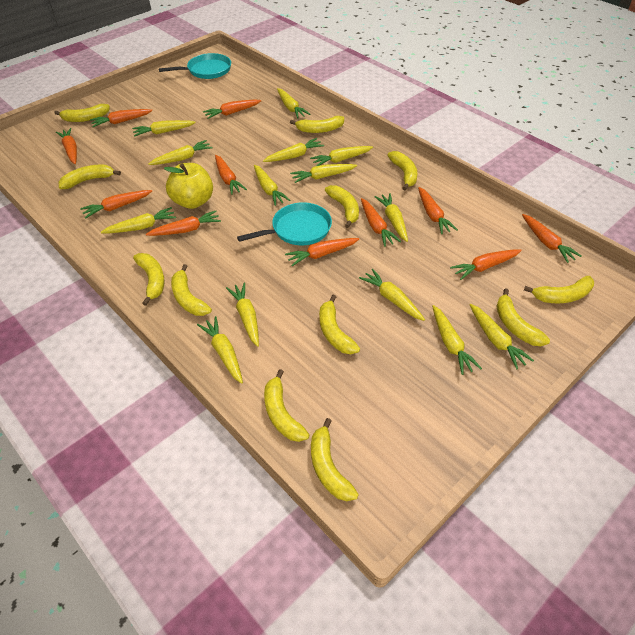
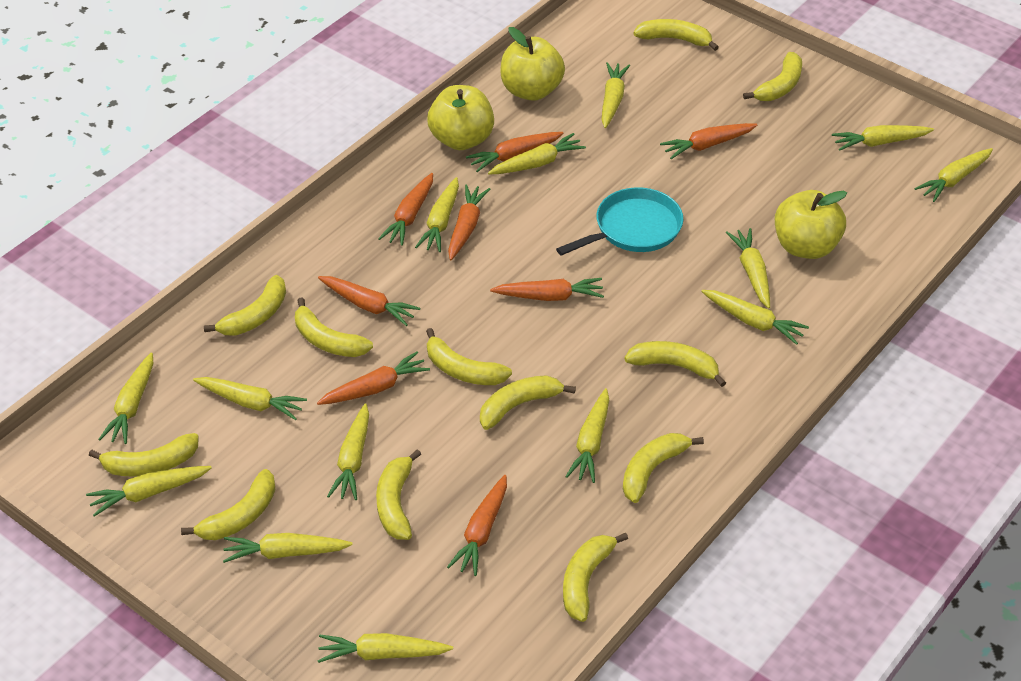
orange carrot: [56,128,77,164] [80,190,152,219] [90,109,152,127] [146,211,221,236] [203,99,261,119] [215,155,247,195] [285,238,359,266] [361,198,401,247] [418,187,458,234] [450,249,522,280] [522,214,582,263] = 11 -> [317,351,430,405] [318,276,420,326] [378,173,433,246] [447,475,507,576] [448,184,490,260] [466,132,564,172] [490,278,604,301] [660,123,758,159] = 8
turquoise pan: [159,53,231,79] [237,202,332,245] = 2 -> [556,187,683,256] = 1
yellow apple: [164,163,213,209] = 1 -> [427,85,494,150] [500,27,565,101] [775,190,847,259] = 3

